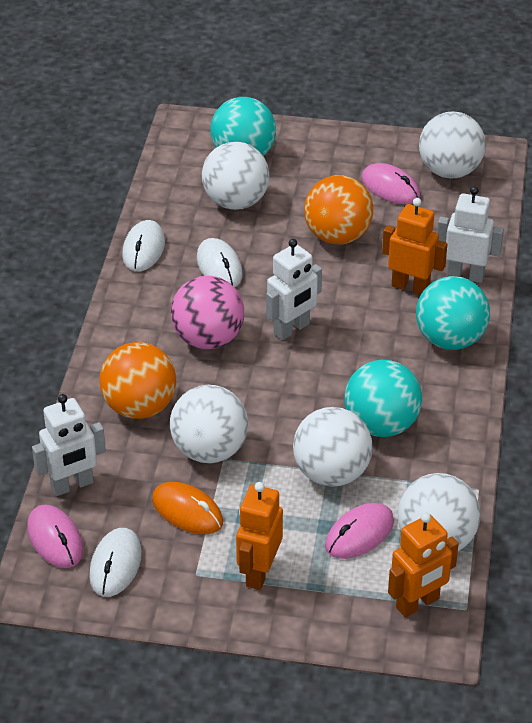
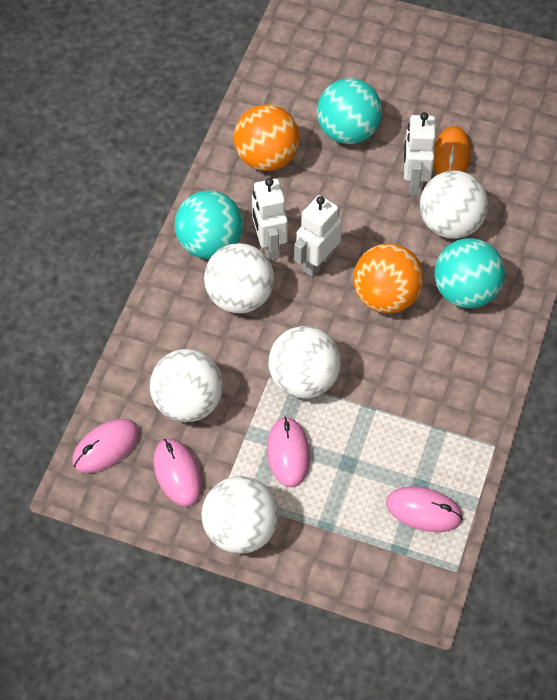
orange robot: [236,482,283,590] [382,198,447,295] [388,513,459,617] = 3 -> none = 0
pink ball: [171,276,244,349] = 1 -> none = 0
pink mouse: [27,504,83,568] [325,503,394,559] [361,163,420,204] = 3 -> [72,419,139,473] [153,439,202,507] [267,417,310,487] [386,486,463,532] = 4
white mouse: [89,528,142,597] [122,220,165,271] [197,238,243,287] = 3 -> none = 0

